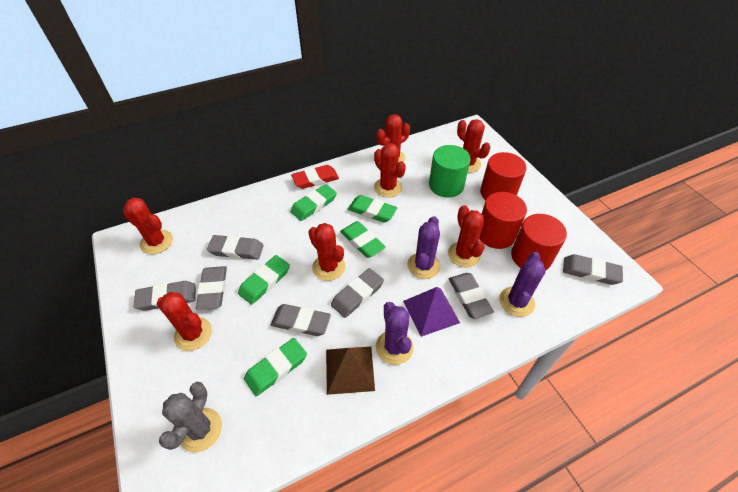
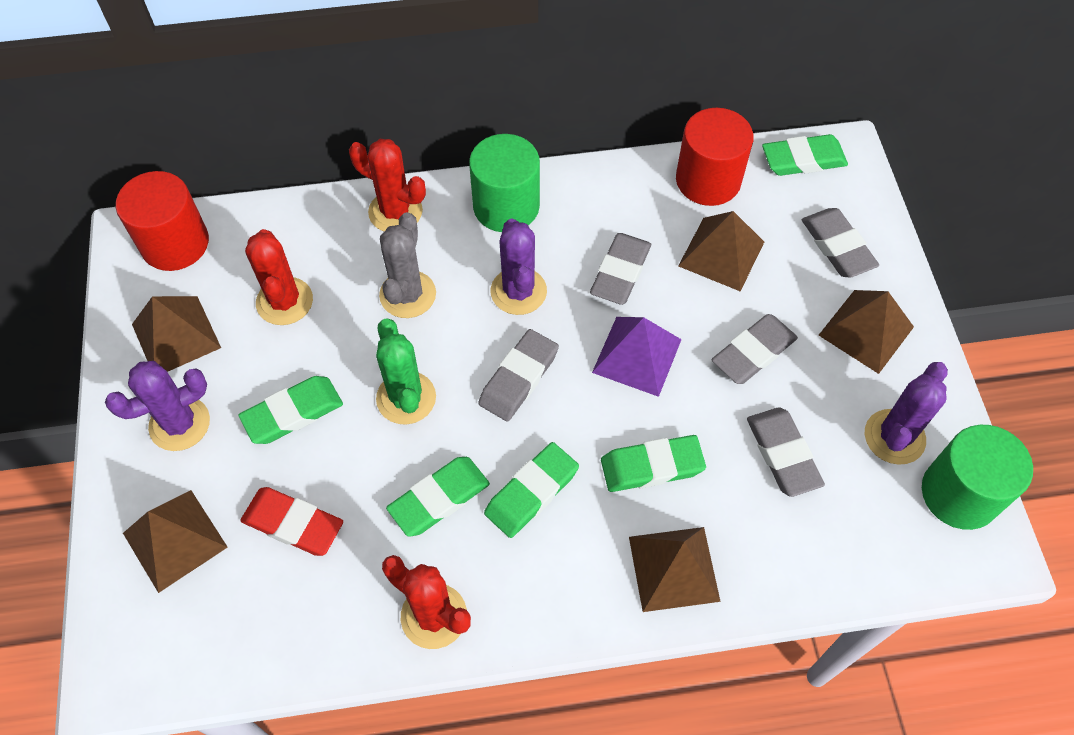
brown pyramid: [326,347,375,395] = 1 -> [123,490,228,593] [132,296,221,372] [629,527,721,612] [678,211,764,292] [819,290,914,374] = 5
green cactus: none = 0 -> [376,318,436,424] = 1
green cylinder: [429,145,471,198] = 1 -> [469,134,540,232] [922,425,1033,530] = 2
grey eraser: [134,281,196,311] [196,266,227,310] [207,235,264,260] [271,304,331,336] [331,268,384,318] [449,273,494,319] [563,254,623,285] = 7 -> [478,329,559,422] [590,233,651,305] [712,314,798,384] [747,408,825,497] [802,208,879,277] = 5
red cactus: [123,198,173,254] [157,292,212,351] [309,223,345,281] [374,143,406,198] [376,114,410,163] [448,205,485,268] [457,119,491,173] = 7 -> [245,229,313,325] [349,139,426,231] [382,555,471,649] = 3
red cylinder: [479,192,527,249] [480,152,527,200] [511,214,567,270] = 3 -> [116,171,209,271] [676,108,754,206] = 2

